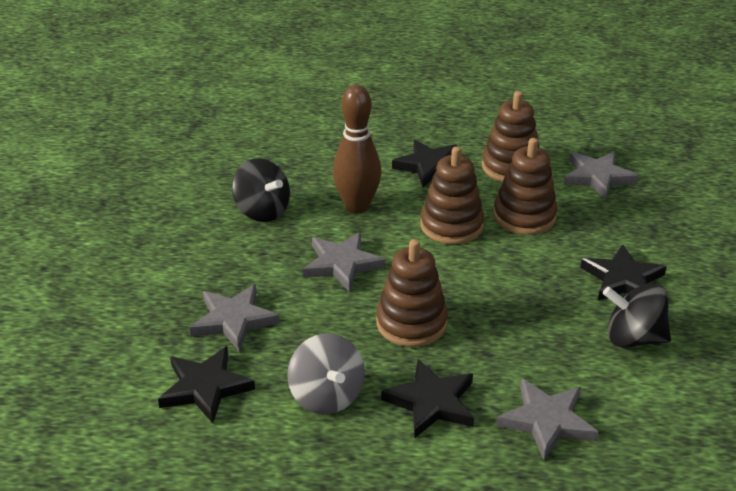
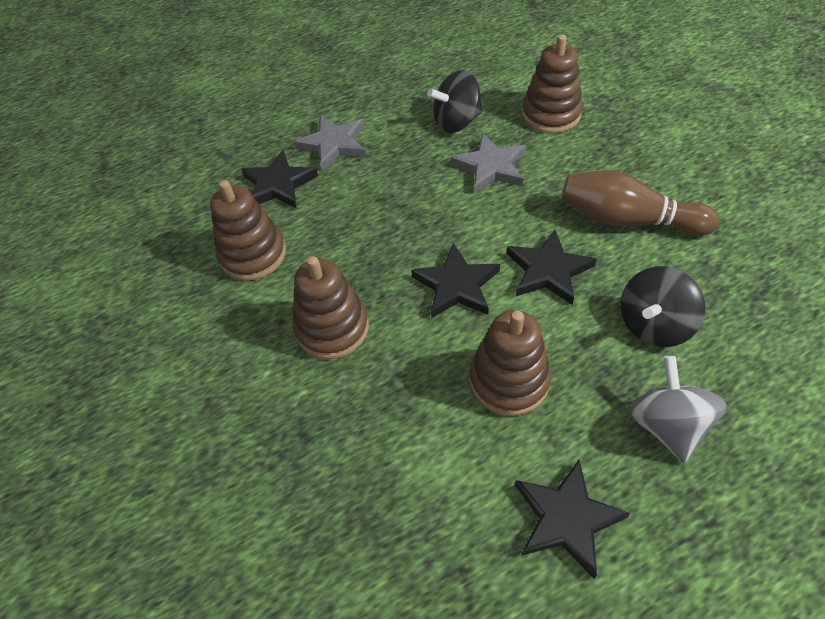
grey star: [190,284,280,351] [303,232,385,292] [496,378,598,460] [563,152,639,200] = 4 -> [294,115,366,171] [450,133,526,194] = 2

